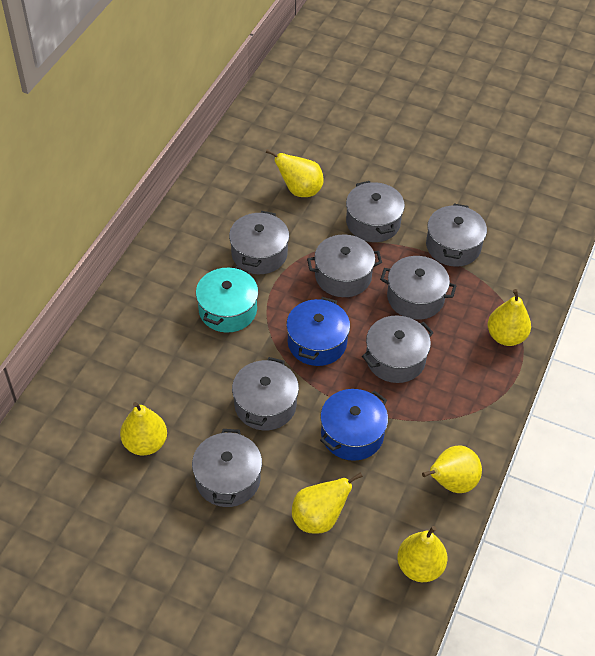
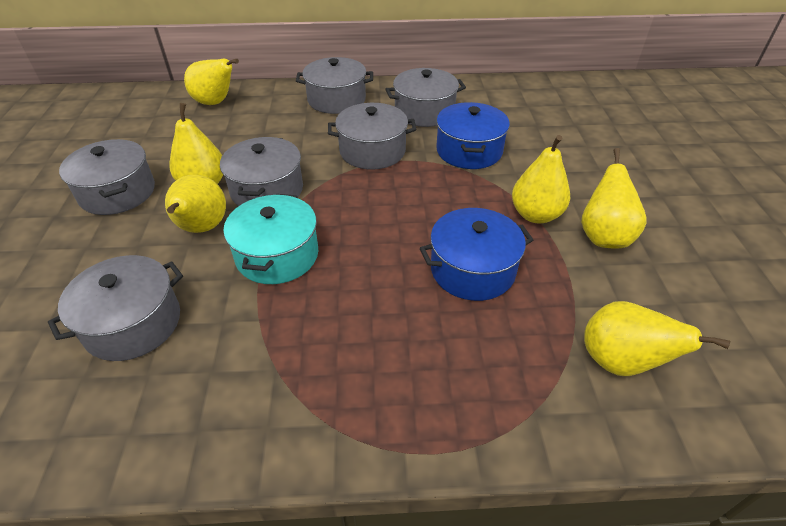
grey pot: [192,429,262,507] [229,211,289,274] [232,357,299,430] [307,235,382,297] [346,181,405,242] [362,316,434,383] [380,256,456,320] [426,204,487,267] = 8 -> [48,255,183,361] [59,139,155,215] [220,137,303,206] [296,57,373,114] [328,103,416,169] [385,68,466,127] = 6

